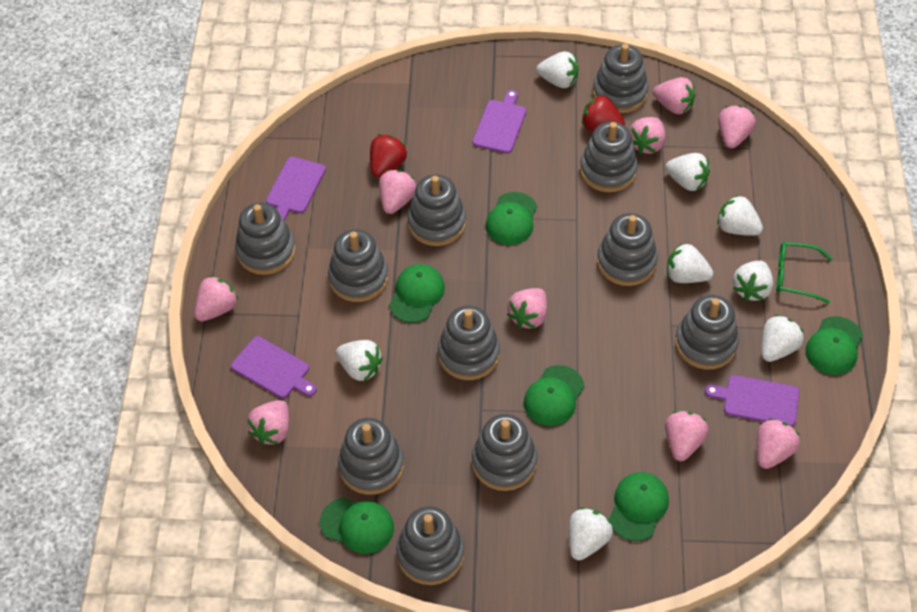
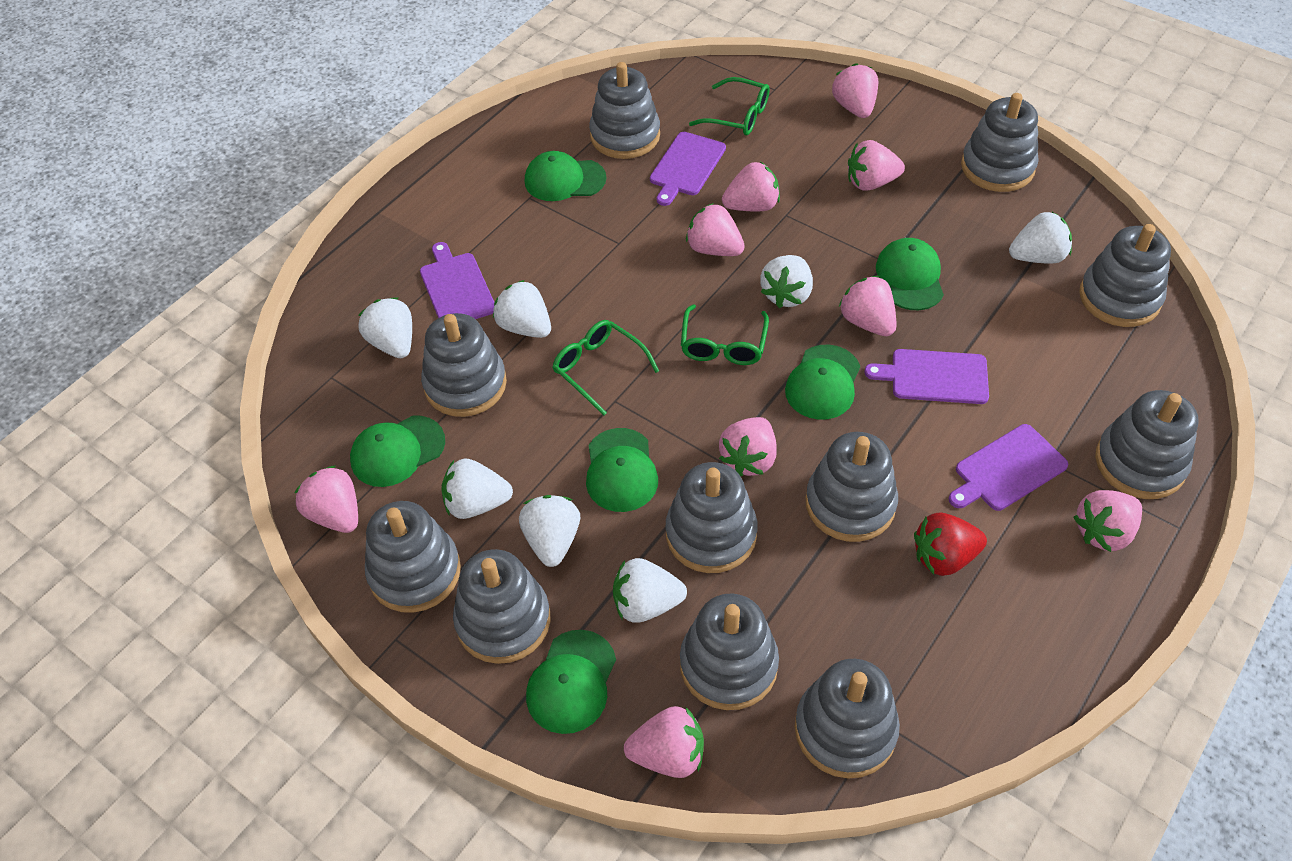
green glasses: [776,242,833,304] = 1 -> [553,320,659,416] [681,304,769,365] [689,77,770,135] = 3
red strawberry: [370,134,407,177] [582,94,625,131] = 2 -> [914,512,987,576] = 1
white strawberry: [336,340,383,381] [536,52,579,88] [569,507,613,560] [665,153,710,191] [667,243,713,283] [717,195,763,236] [733,261,773,301] [761,315,804,362] = 8 -> [358,297,412,358] [441,459,513,519] [493,280,551,338] [519,495,580,567] [613,558,687,623] [761,255,813,308] [1009,212,1072,263] = 7

